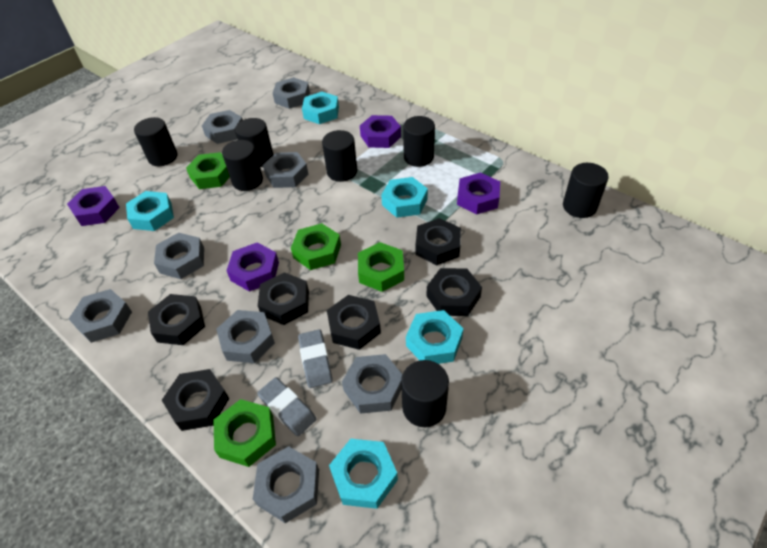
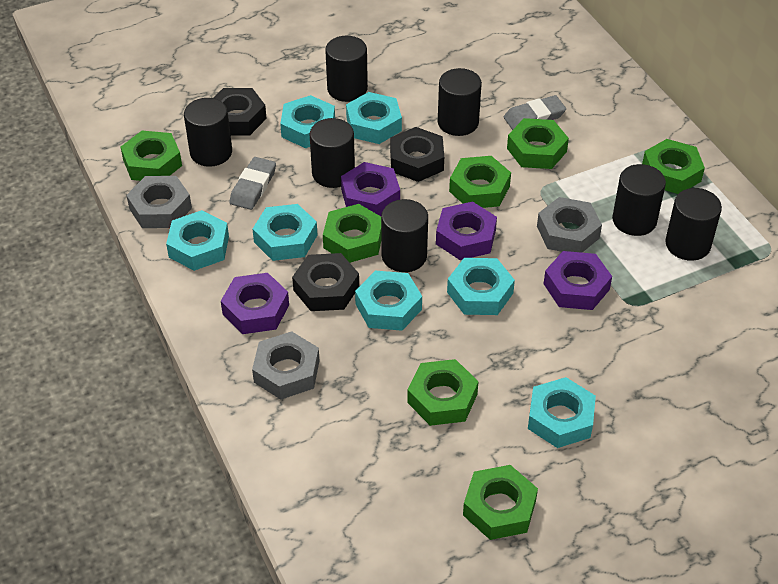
black nut: [148,294,205,345] [162,369,229,431] [258,272,309,325] [327,295,381,350] [416,218,461,265] [427,268,482,316] = 6 -> [213,88,267,136] [292,253,359,311] [390,127,444,182] = 3
green nut: [186,152,230,189] [213,399,276,467] [291,223,341,270] [358,242,404,292] = 4 -> [121,131,182,181] [323,204,381,263] [407,359,479,426] [449,156,511,208] [463,465,538,540] [507,118,569,169] [642,139,705,194] = 7
grey nut: [69,289,132,343] [154,233,204,279] [202,110,243,144] [216,310,275,363] [253,446,319,523] [263,152,308,188] [273,77,310,109] [342,354,403,414] = 8 -> [126,176,192,228] [252,331,320,400] [537,197,602,253] = 3
turquoise nut: [126,191,174,231] [302,92,339,124] [329,439,398,509] [381,177,428,218] [406,310,464,364] = 5 -> [166,210,229,271] [253,204,318,261] [280,95,335,148] [346,92,402,144] [355,271,422,331] [447,258,515,315] [528,377,596,448] = 7

